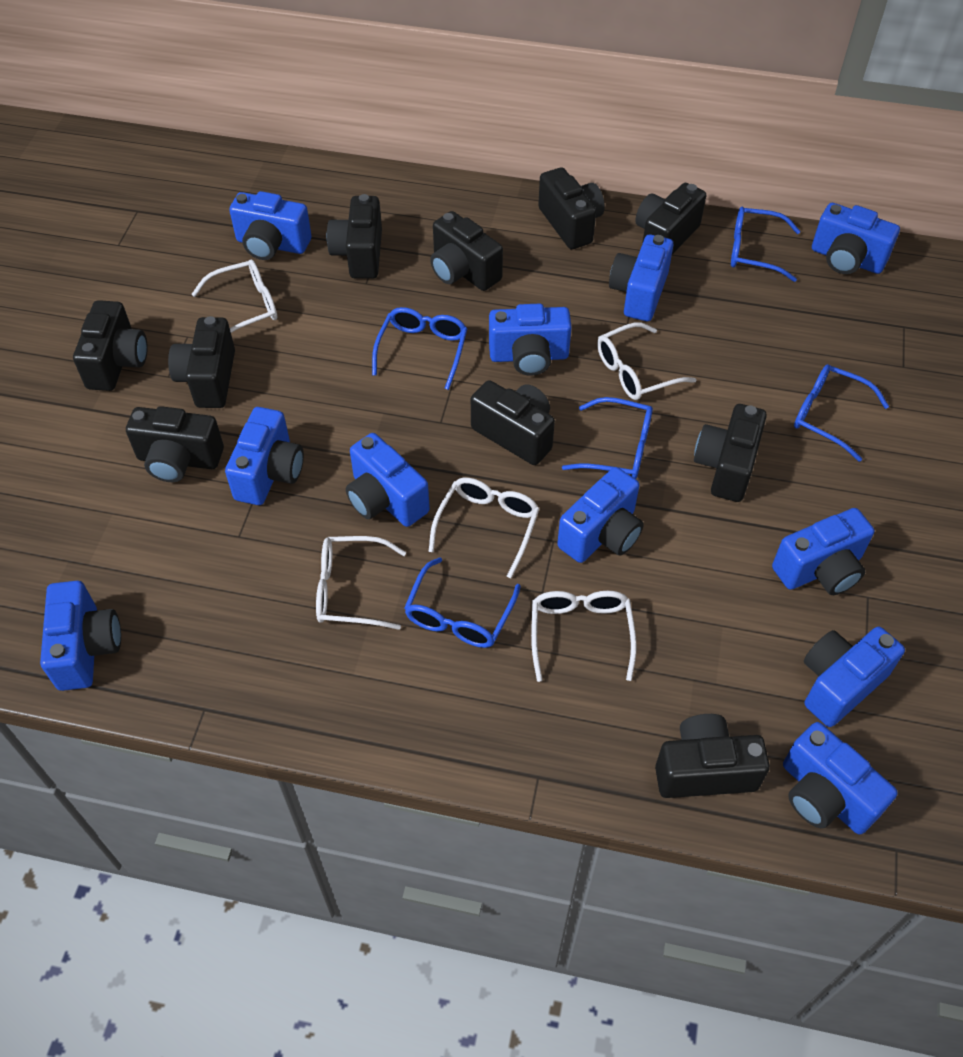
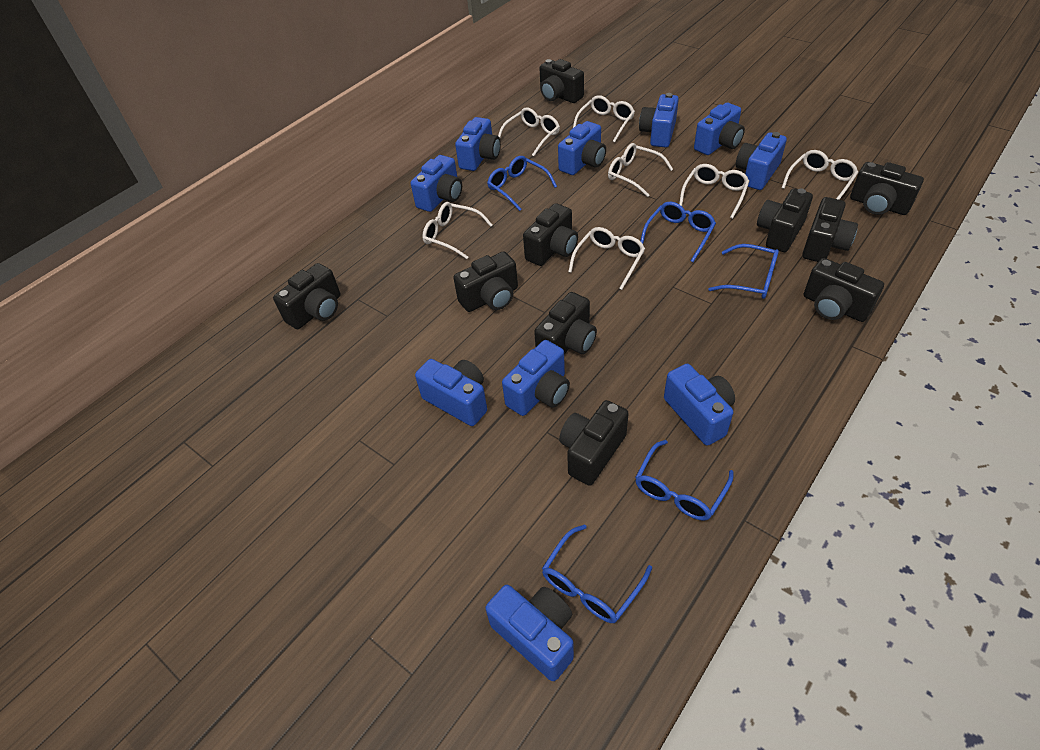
blue camera: [40,581,121,691] [225,407,304,505] [229,191,312,260] [346,433,430,527] [489,304,572,376] [557,467,644,563] [609,235,673,321] [772,508,874,595] [783,722,898,835] [804,627,905,727] [812,203,900,274] = 11 -> [411,155,462,212] [415,359,487,426] [455,117,501,171] [485,585,574,681] [502,340,570,416] [558,121,606,175] [639,93,679,148] [664,364,735,446] [694,103,745,155] [736,132,787,190] = 10
white glasses: [191,260,277,333] [316,536,406,630] [428,478,539,578] [531,591,637,682] [597,322,697,400] = 5 -> [422,202,492,259] [498,107,560,156] [568,227,645,290] [573,95,635,142] [608,143,673,197] [679,164,749,219] [781,150,858,200] = 7

